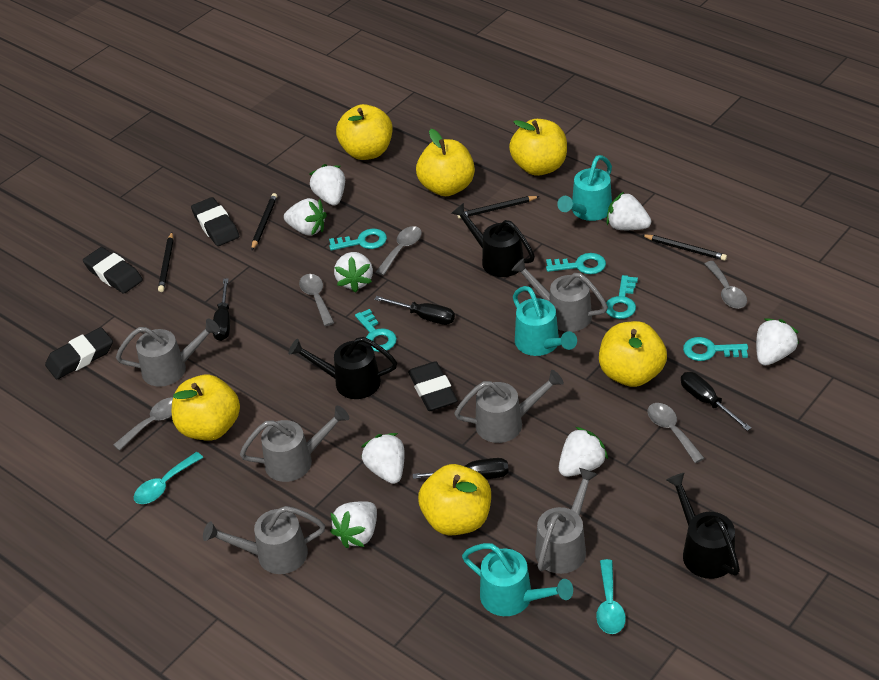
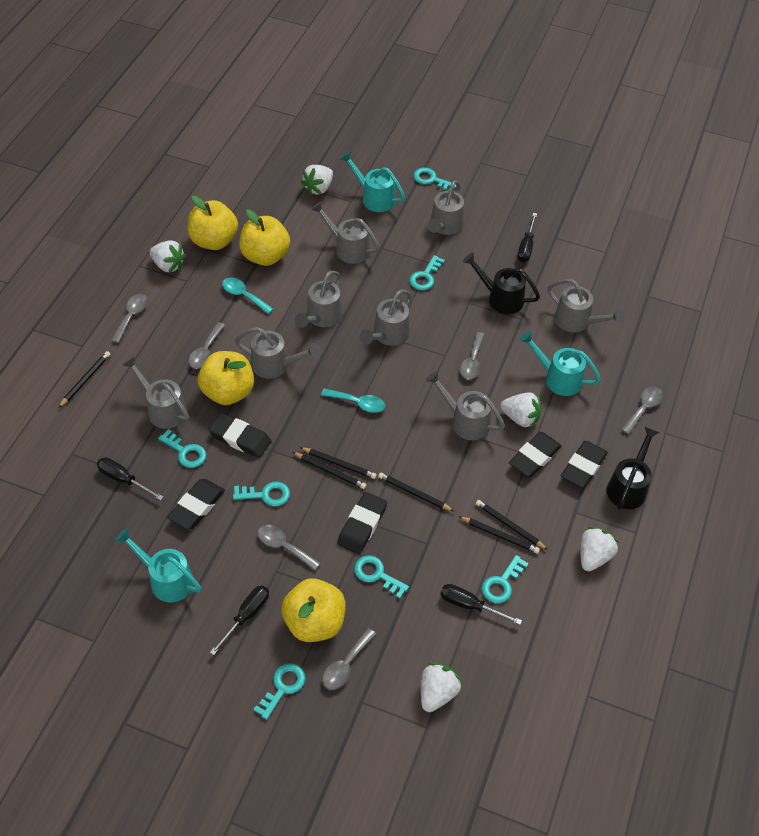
black eraser: [45,327,113,379] [83,247,143,294] [191,197,239,246] [408,361,458,411] = 4 -> [167,479,225,530] [208,413,271,458] [337,492,387,554] [509,432,562,477] [561,441,608,488] = 5
black pencil: [158,232,173,292] [251,193,277,250] [457,196,540,219] [642,235,727,261] = 4 -> [58,351,110,408] [293,452,366,489] [300,447,377,479] [378,472,454,511] [459,516,540,554] [476,500,548,550] = 6
black watering can: [289,337,397,399] [451,203,535,277] [666,473,740,579] = 3 -> [463,253,540,314] [607,427,660,510] = 2
grey spoon: [113,397,173,451] [299,274,334,326] [376,226,422,276] [647,403,704,463] [705,261,747,309] = 5 -> [111,294,148,343] [188,322,225,369] [258,525,321,571] [322,628,376,690] [460,332,485,380] [621,386,663,434] = 6
grey watering can: [116,319,220,387] [203,506,325,574] [240,406,349,482] [454,370,564,443] [511,258,608,332] [535,468,598,574] = 6 -> [122,356,190,429] [235,327,320,379] [295,271,343,328] [311,201,380,264] [360,290,412,346] [426,371,505,440] [427,180,464,235] [548,279,625,332] = 8
turquoise key: [329,229,387,251] [355,309,397,352] [546,253,606,274] [606,275,638,319] [683,337,748,361] = 5 -> [158,429,207,468] [233,481,290,506] [253,663,306,720] [354,555,409,599] [409,255,445,290] [413,168,457,191] [482,555,529,603] = 7
white strawberry: [284,198,327,236] [310,164,345,205] [330,501,377,548] [334,252,373,293] [361,433,405,484] [559,427,608,477] [607,191,651,230] [756,318,799,366] = 8 -> [149,240,186,273] [301,165,333,195] [421,662,462,712] [500,392,541,428] [580,526,619,571] = 5
yellow apple: [172,374,240,441] [336,104,393,160] [416,129,475,196] [418,464,491,536] [509,119,567,176] [599,321,667,387] = 6 -> [188,196,238,250] [198,351,254,405] [239,209,290,266] [281,579,346,642] = 4

